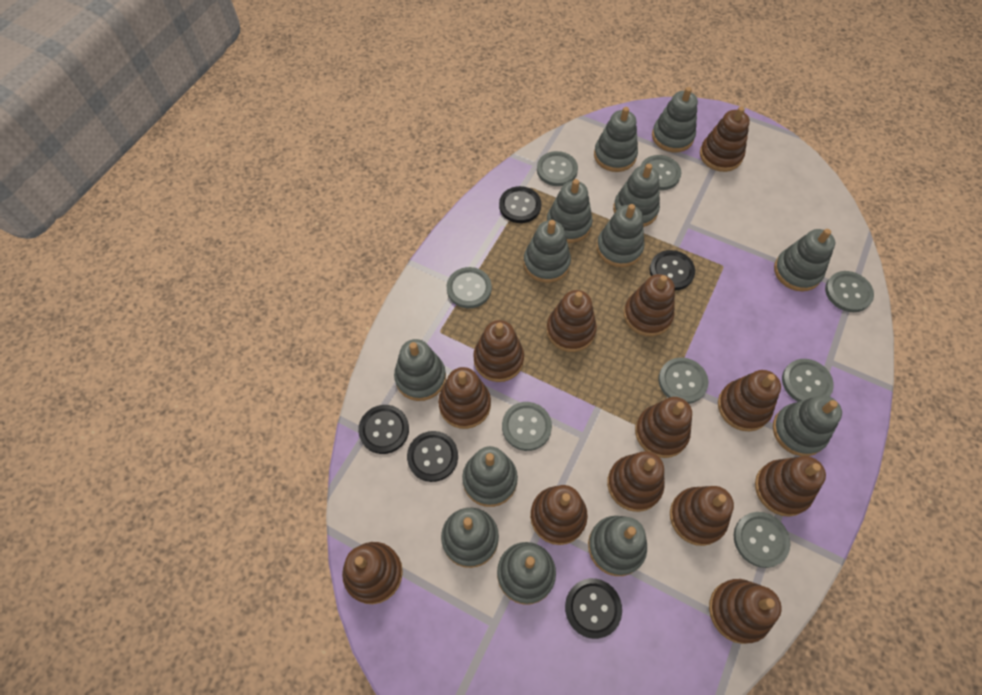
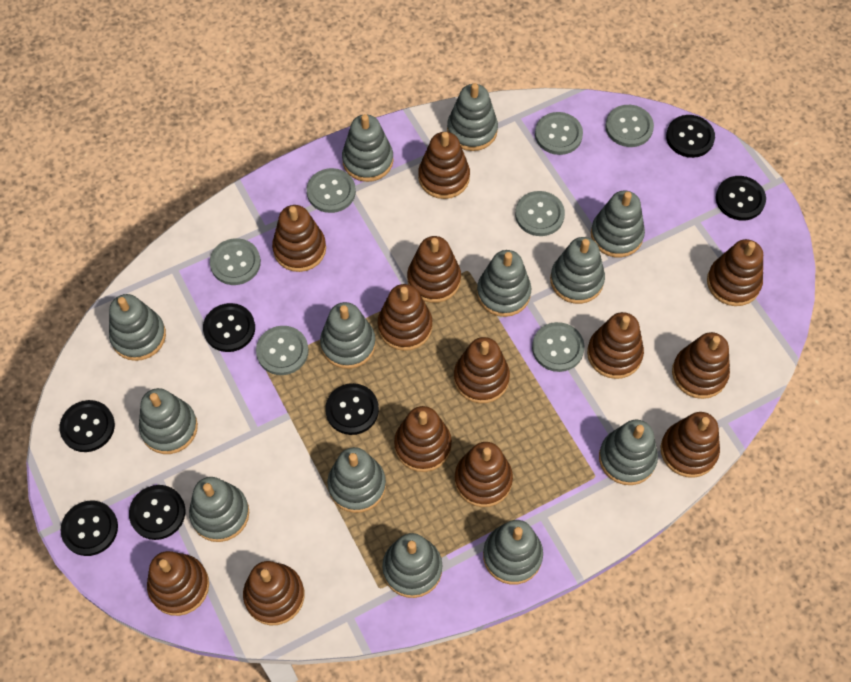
black button: [358,405,409,454] [407,431,458,482] [499,186,541,223] [565,578,622,639] [649,250,695,290] = 5 -> [59,400,115,452] [61,501,118,556] [129,485,185,540] [203,303,255,352] [325,383,379,435] [666,115,715,158] [716,176,766,221] = 7
grey button: [447,267,492,308] [502,402,552,451] [537,151,578,186] [641,155,681,190] [658,357,709,404] [734,512,790,568] [782,359,834,402] [825,271,874,312] = 8 -> [210,238,261,285] [256,326,309,375] [307,168,356,213] [515,191,565,236] [532,322,585,372] [535,112,583,155] [605,105,654,147] = 7

